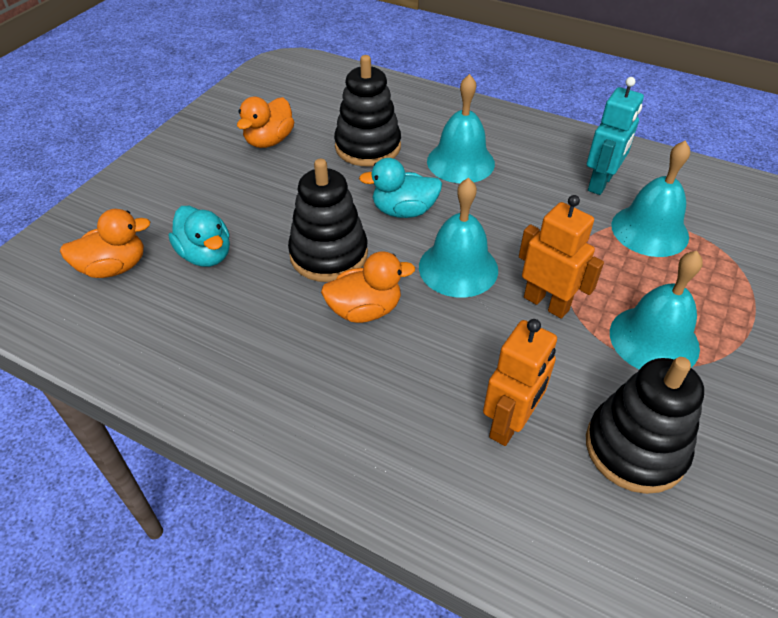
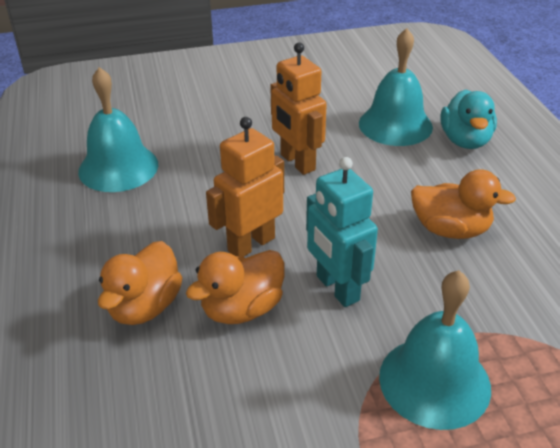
black stacking toy: [288,159,368,282] [334,55,401,166] [586,357,704,494] = 3 -> none = 0
turquoise bell: [419,178,498,298] [427,74,495,183] [610,251,703,369] [611,141,690,257] = 4 -> [78,67,158,192] [359,28,433,146] [379,270,491,430] = 3
turquoise duck: [169,206,230,267] [359,158,442,218] = 2 -> [440,90,497,149] = 1

